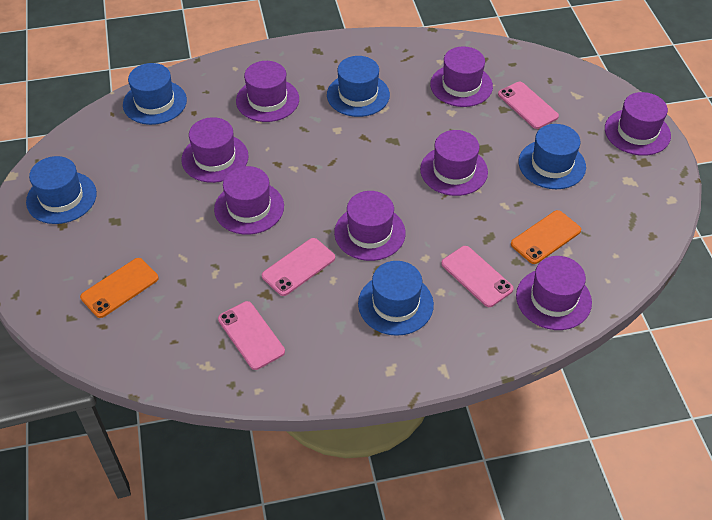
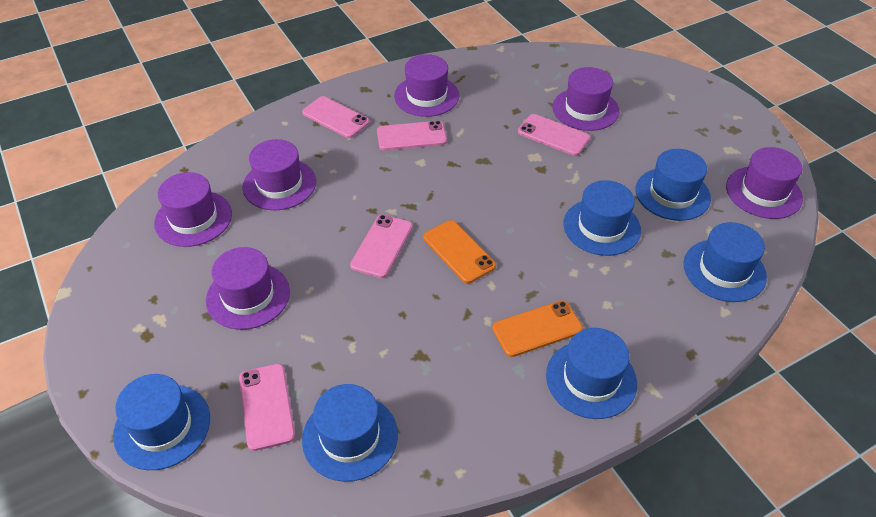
blue hat: [26,156,97,224] [123,63,187,125] [327,56,390,117] [358,261,434,336] [519,124,586,189] = 5 -> [113,374,210,470] [302,384,398,482] [546,328,637,419] [563,180,641,256] [636,149,711,221] [684,222,767,302] = 6
pink phone: [218,301,285,370] [262,238,335,296] [441,246,514,307] [498,82,559,129] = 4 -> [239,364,295,451] [302,96,370,138] [350,214,413,278] [377,121,447,150] [518,114,590,156] = 5
purple hat: [181,117,249,183] [214,166,284,235] [236,61,299,122] [334,191,406,261] [420,130,488,196] [430,46,493,107] [516,256,592,330] [605,92,671,156] = 8 -> [154,172,232,247] [206,247,290,330] [242,139,316,210] [394,54,460,117] [552,67,619,131] [726,147,803,219] = 6

